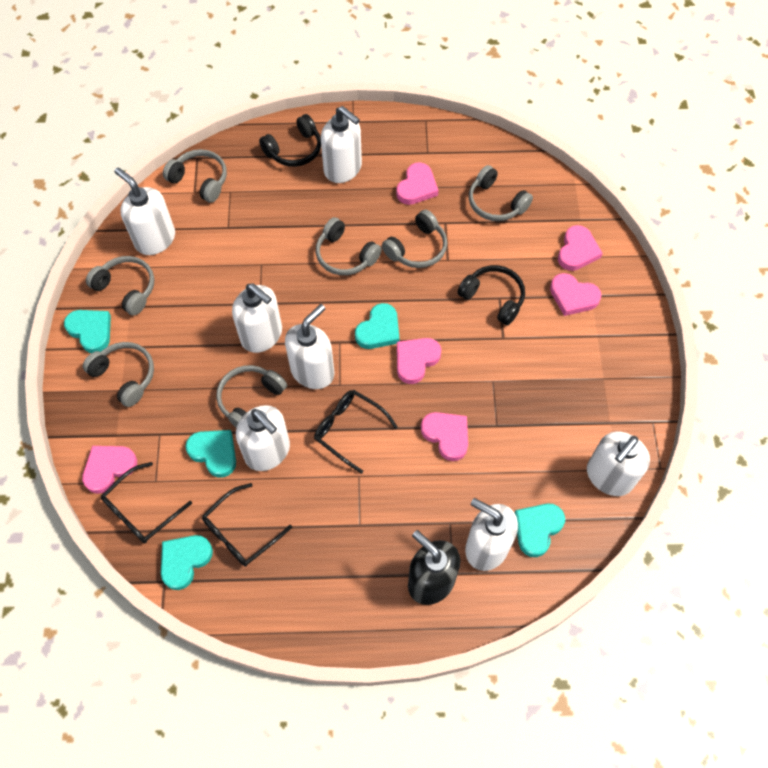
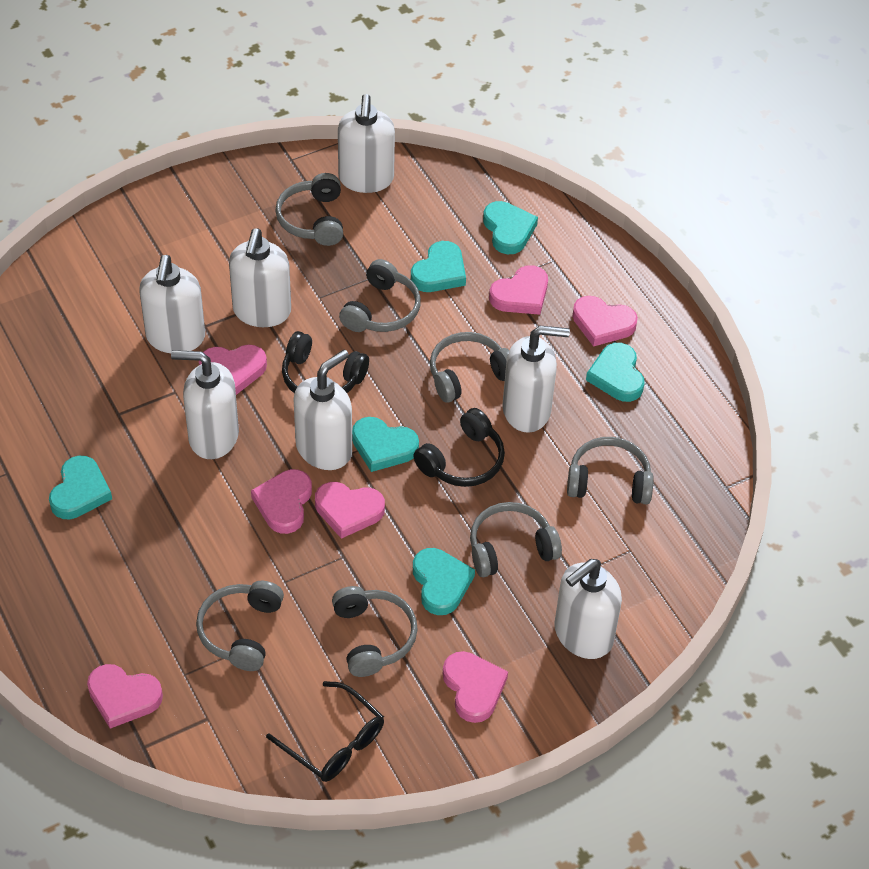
black glasses: [101,462,192,543] [202,483,292,566] [314,390,398,474] = 3 -> [266,681,384,782] = 1
black soap dispenser: [408,530,460,605] = 1 -> none = 0
pink heart: [82,446,137,494] [396,162,439,205] [397,338,441,384] [421,412,468,461] [550,273,601,316] [558,225,603,271] = 6 -> [87,664,163,729] [199,345,267,395] [251,469,312,534] [315,482,385,539] [443,651,508,723] [489,265,548,315] [572,296,638,347] = 7
turquoise heart: [64,310,111,353] [161,535,213,590] [185,430,236,478] [355,303,400,349] [515,504,565,557] = 5 -> [49,456,112,519] [352,417,419,472] [411,241,466,292] [413,548,475,615] [483,201,538,254] [586,343,644,402] = 6

